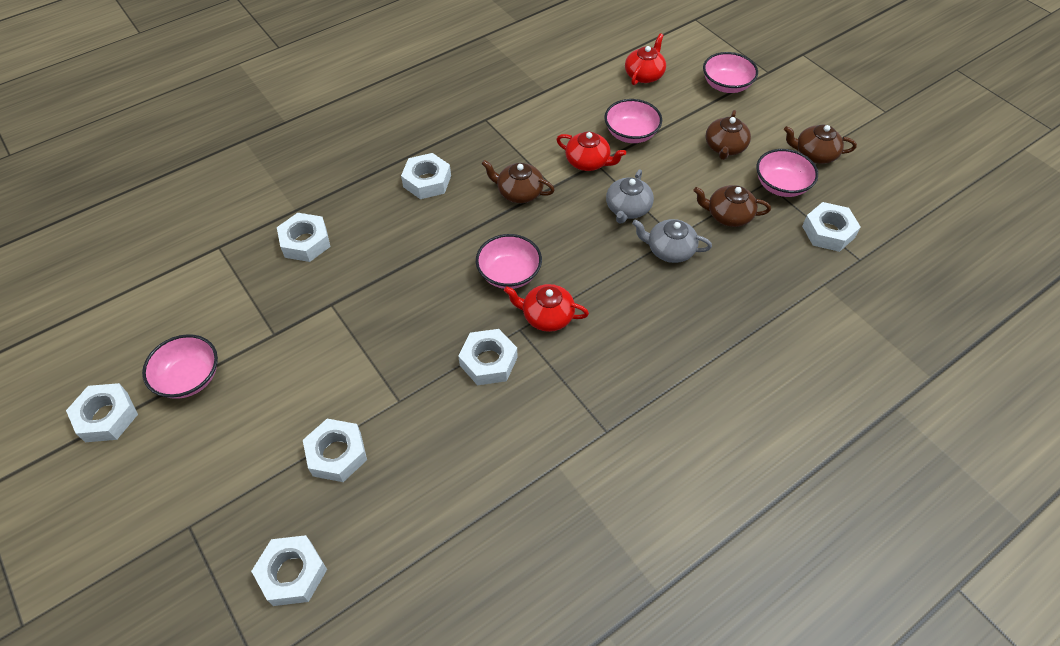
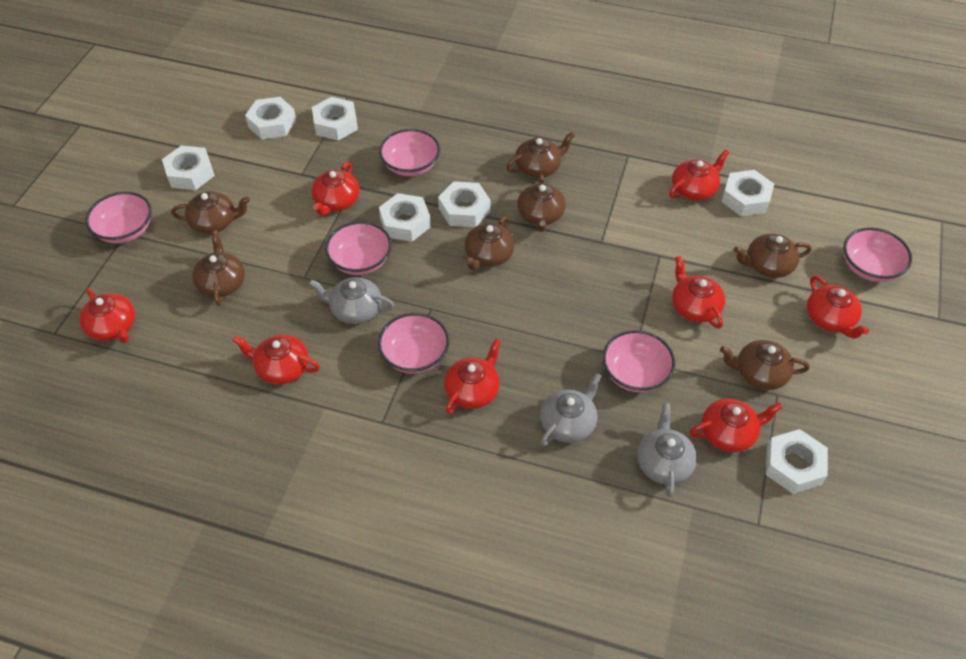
brown teapot: [482,160,555,203] [693,185,771,227] [706,110,751,160] [784,125,857,164] = 4 -> [171,192,250,234] [192,230,245,306] [465,216,515,271] [506,132,575,178] [517,174,566,232] [720,340,810,390] [734,233,812,278] = 7
grey teapot: [606,169,654,224] [632,219,712,263] = 2 -> [309,277,394,324] [540,373,602,446] [637,403,697,497] = 3
pink bowl: [142,334,218,399] [476,234,542,289] [604,99,662,143] [703,52,758,93] [756,149,818,197] = 5 -> [86,192,152,243] [325,221,392,275] [378,313,450,374] [379,129,440,176] [602,330,675,392] [843,227,912,282] = 6
red teapot: [504,284,589,332] [556,132,626,171] [625,33,666,85] = 3 -> [79,288,135,343] [232,335,320,385] [311,162,360,216] [444,339,501,414] [669,150,729,201] [672,256,725,329] [689,398,783,452] [807,275,869,339] = 8

